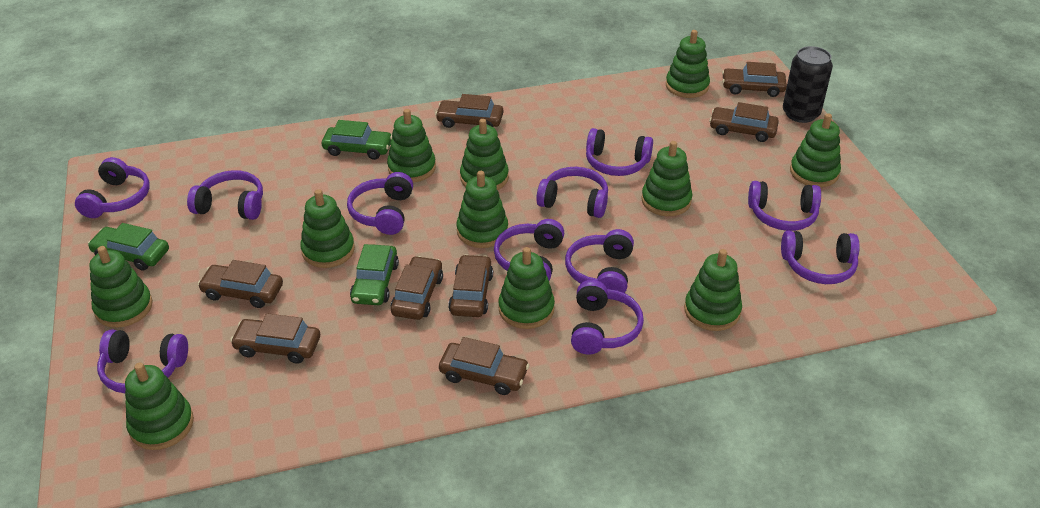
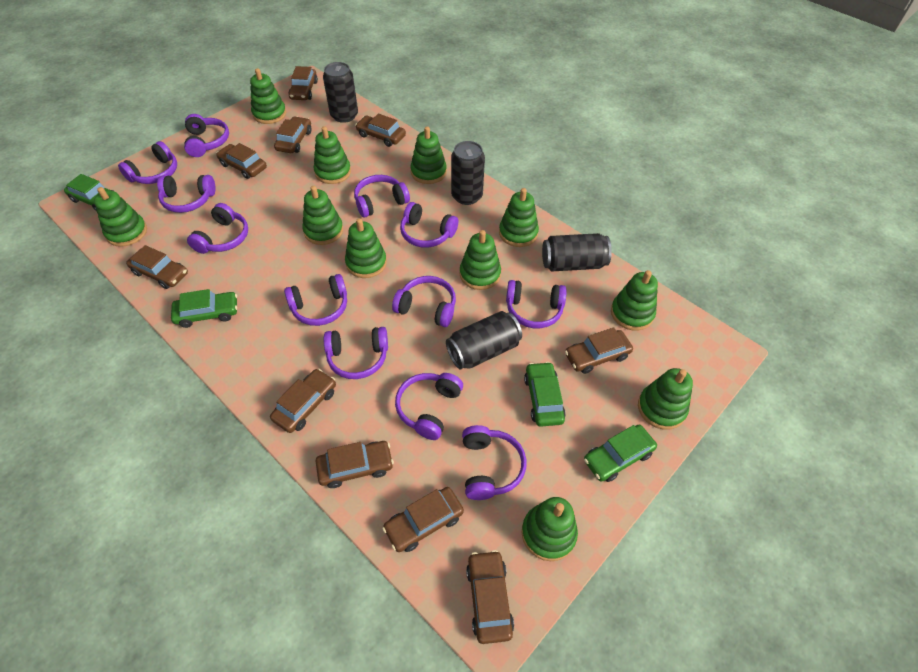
black can: [783,46,833,123] = 1 -> [323,62,358,123] [446,311,522,370] [451,141,485,205] [542,233,612,272] = 4
brown car: [198,260,283,308] [230,313,320,364] [391,256,443,320] [435,94,503,128] [439,337,529,395] [448,254,493,317] [709,102,779,142] [722,62,787,97] = 8 -> [126,245,188,289] [216,143,267,179] [270,369,336,433] [274,116,312,153] [288,66,318,100] [315,441,394,488] [355,113,406,147] [382,487,464,552] [466,550,514,644] [565,327,633,374] = 10
green car: [88,223,169,271] [322,120,392,160] [350,244,399,305] = 3 -> [64,174,118,211] [171,289,237,328] [524,362,566,427] [584,425,657,482] = 4
purple headphones: [75,157,150,218] [97,329,188,393] [187,170,263,220] [347,172,413,235] [494,219,564,280] [536,167,608,218] [565,229,634,293] [571,280,644,355] [586,128,653,176] [748,181,821,231] [781,231,860,284] = 11 -> [118,141,177,184] [157,175,216,213] [184,114,229,157] [187,203,248,254] [284,274,347,326] [324,327,388,379] [354,175,410,218] [392,276,456,327] [395,373,463,440] [400,202,458,248] [462,425,527,500] [506,280,567,328] = 12

